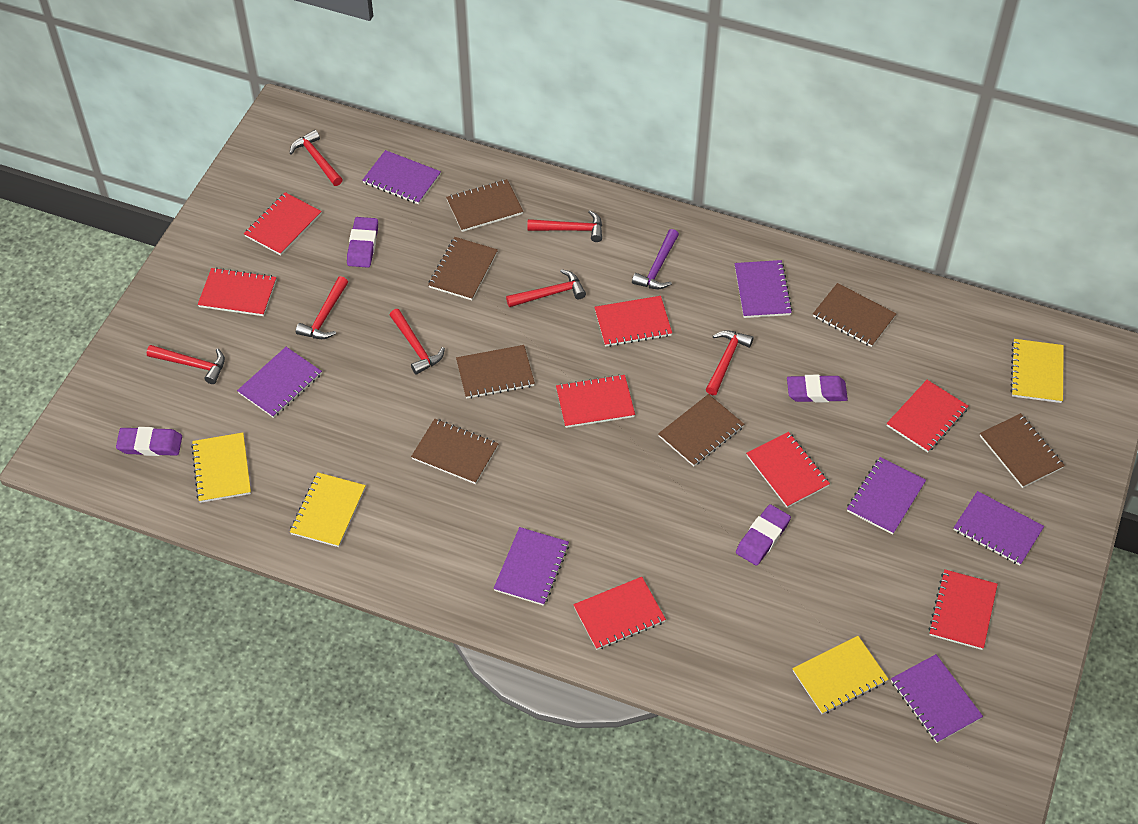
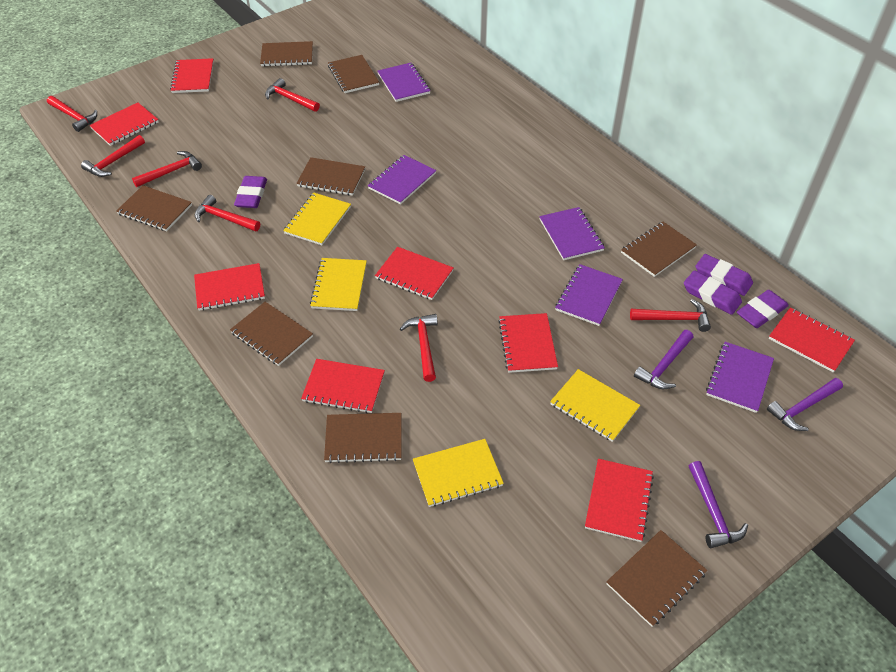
brown notebook: [411,419,499,484] [428,237,498,300] [446,179,523,232] [456,345,535,399] [658,394,744,466] [813,283,896,347] [980,413,1065,488] = 7 -> [116,185,192,231] [230,302,313,366] [260,41,313,66] [296,157,365,196] [324,413,401,463] [328,55,379,93] [606,530,707,627] [621,222,697,277] = 8
purple hammer: [632,229,679,289] = 1 -> [634,330,693,389] [689,461,748,548] [767,378,843,431] = 3
purple notebook: [237,347,322,418] [362,150,441,204] [493,527,569,606] [735,260,793,318] [847,457,926,535] [891,654,983,743] [954,491,1044,565] = 7 -> [368,155,436,205] [377,63,431,102] [539,207,605,260] [555,264,623,326] [706,342,774,413] = 5

